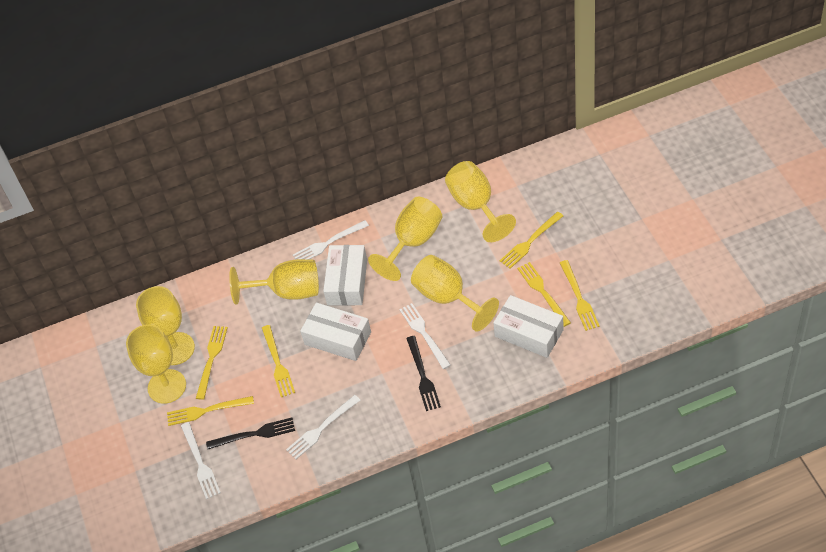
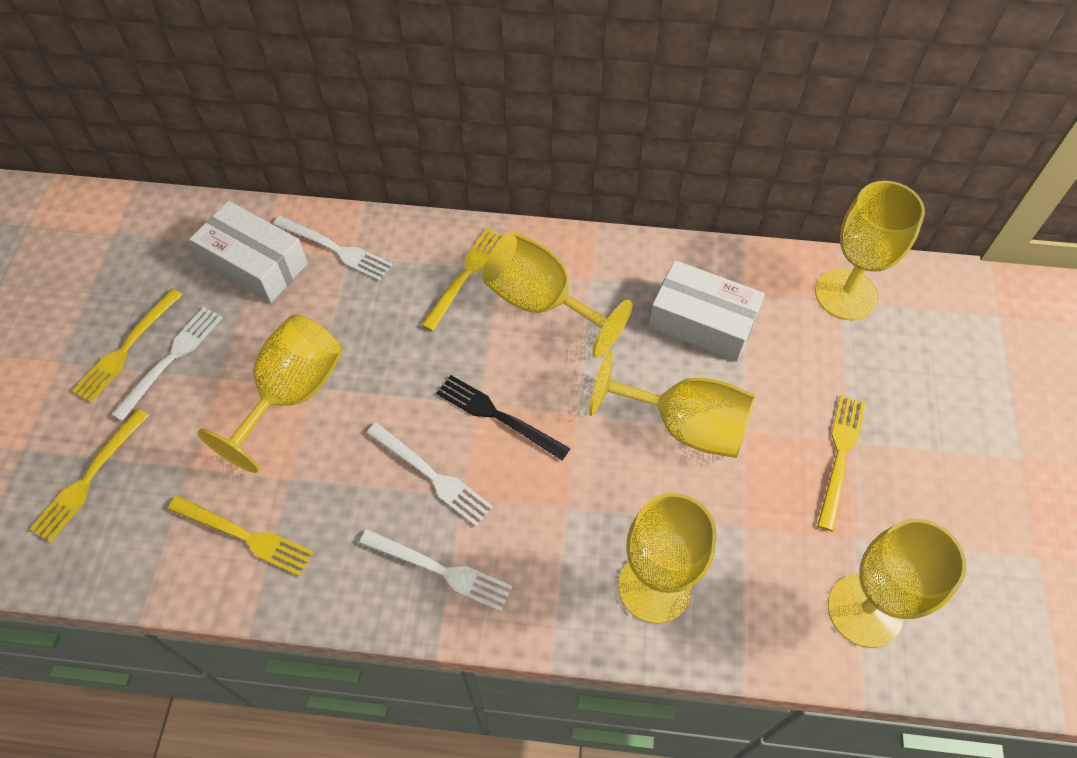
black fork: [206,418,295,449] [406,336,441,411] = 2 -> [436,375,570,460] = 1
white box: [300,302,371,361] [323,245,367,306] [493,295,564,358] = 3 -> [189,201,308,303] [648,260,765,362] = 2
yellow fork: [167,396,254,426] [196,326,228,400] [262,325,295,397] [500,212,563,269] [517,262,571,327] [560,260,600,331] = 6 -> [29,409,149,543] [72,289,182,403] [168,496,314,577] [421,227,505,331] [817,395,866,531] = 5

